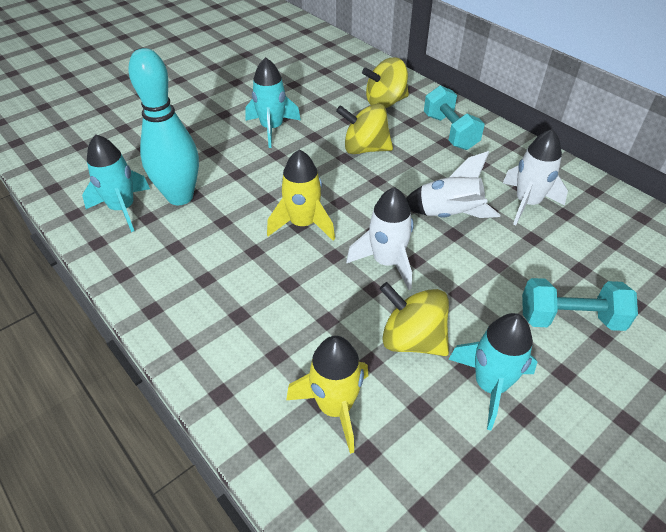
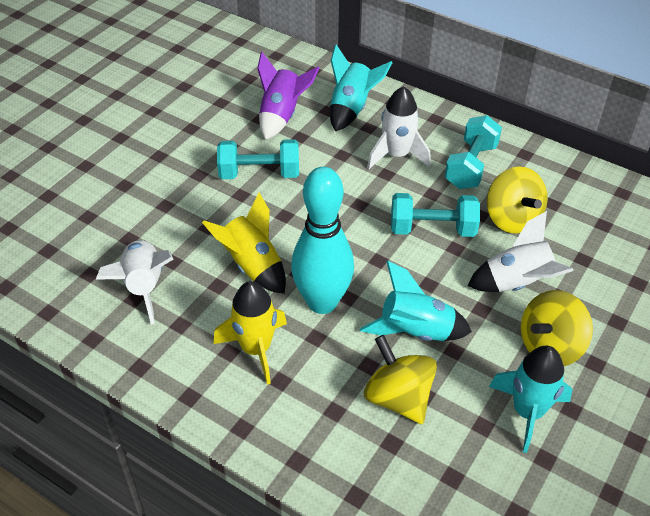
purple rocket: none = 0 -> [257,52,320,140] = 1
turquoise dumbbell: [424,85,485,150] [522,278,638,331] = 2 -> [217,139,299,179] [391,193,480,237] [445,115,502,189] = 3

